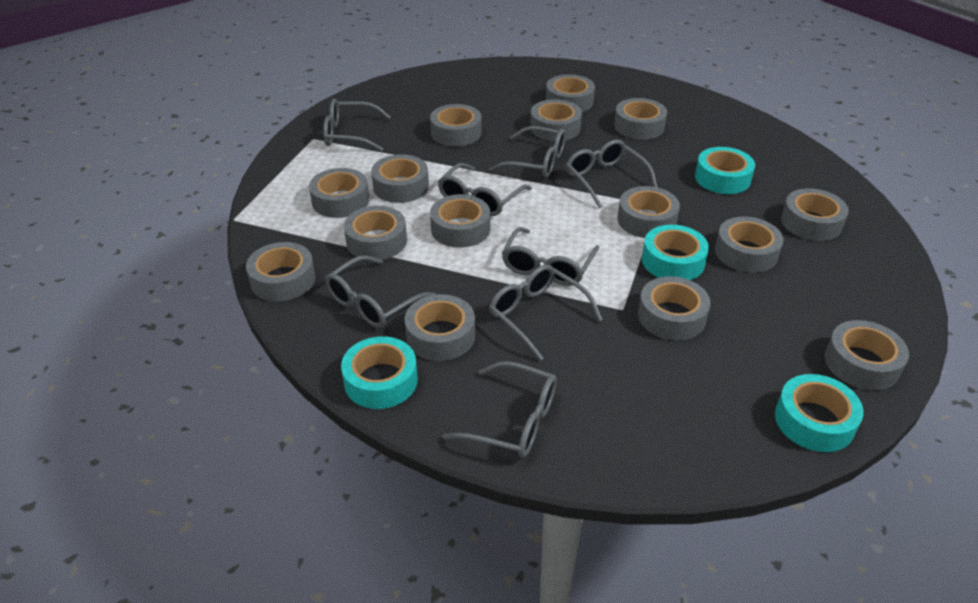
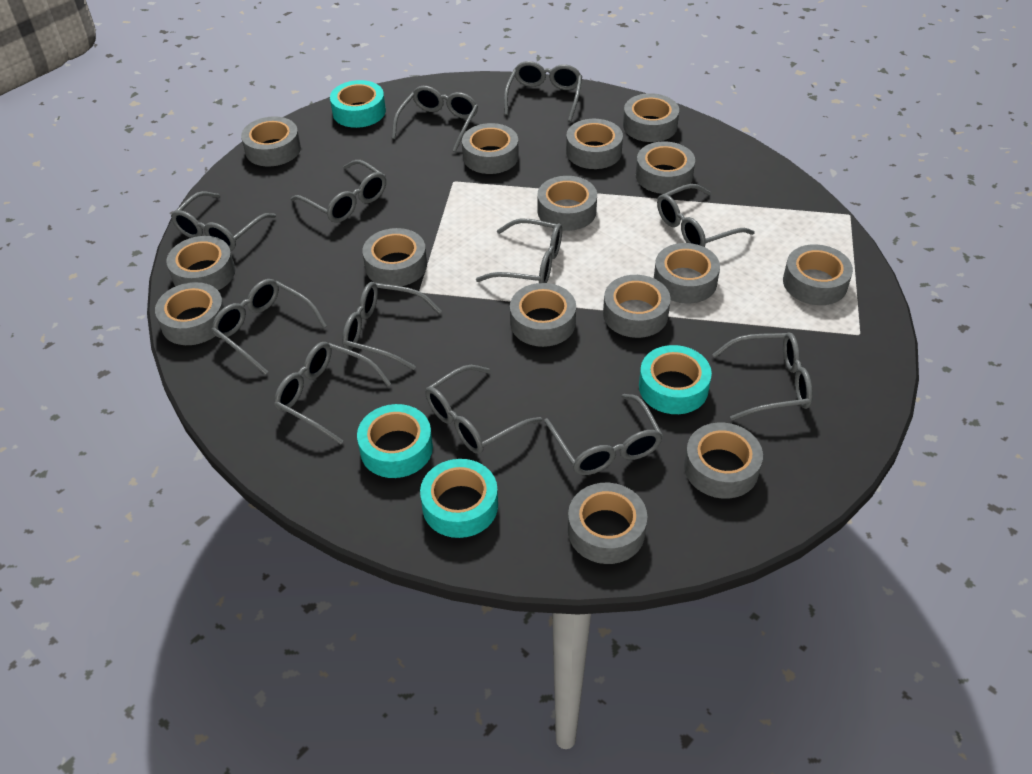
grey glasses: [323,99,391,151] [325,255,436,328] [438,163,532,216] [442,361,557,458] [488,126,566,178] [489,264,602,361] [502,227,599,286] [566,140,658,208] = 8 -> [171,191,276,251] [211,279,327,375] [274,342,391,444] [291,160,386,223] [342,282,441,370] [392,86,478,152] [425,365,542,454] [476,219,562,283] [504,61,582,122] [544,394,663,475] [657,184,755,247] [712,332,813,421] = 12

